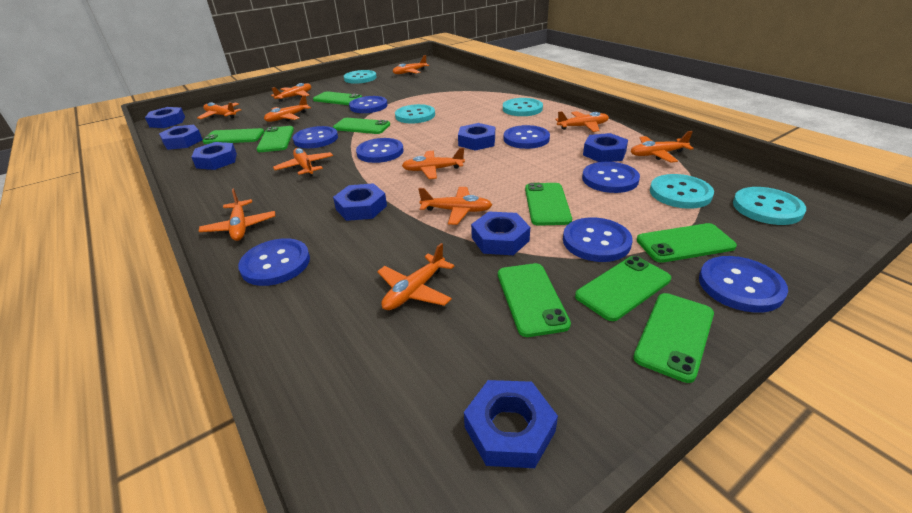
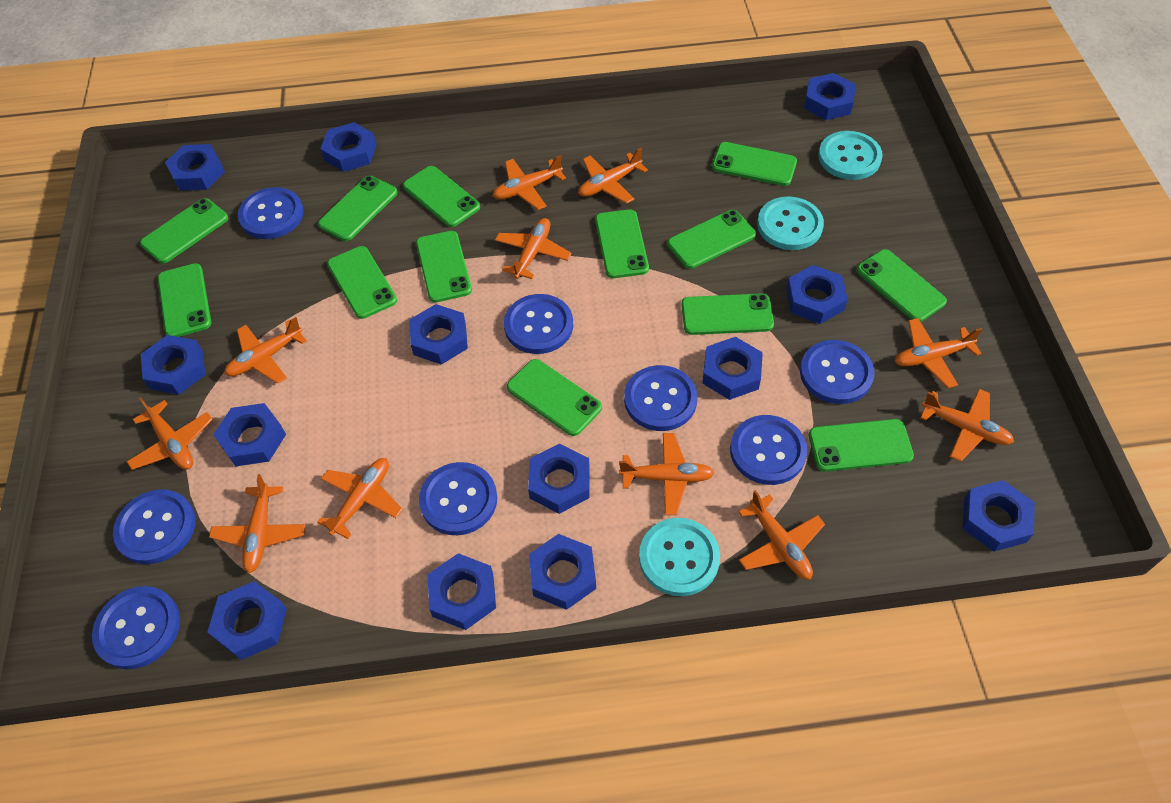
blue nut: [145,107,185,128] [159,125,203,150] [192,142,237,170] [333,183,387,221] [458,123,495,151] [464,380,558,468] [471,212,530,255] [583,133,628,162] = 8 -> [141,335,206,395] [165,144,225,191] [207,581,287,660] [213,403,286,467] [320,122,376,172] [409,304,468,365] [427,553,496,630] [528,443,590,514] [529,534,596,610] [702,337,763,400] [786,265,848,324] [804,73,856,120] [963,480,1035,552] = 13
green phone: [203,128,264,144] [257,126,294,152] [313,91,362,105] [333,118,390,134] [498,263,571,337] [525,183,572,226] [575,256,671,321] [633,293,714,383] [636,223,737,263] = 9 -> [140,198,228,263] [158,263,211,337] [318,176,397,241] [327,246,397,319] [403,166,480,227] [416,231,472,302] [507,359,602,436] [595,209,649,278] [667,210,756,269] [681,293,774,335] [712,142,797,186] [809,419,914,471] [857,249,947,322] = 13
turquoise button: [344,70,377,84] [395,104,435,123] [503,98,543,116] [650,174,714,209] [733,187,806,225] = 5 -> [639,518,720,596] [757,197,824,250] [818,131,883,180] = 3

